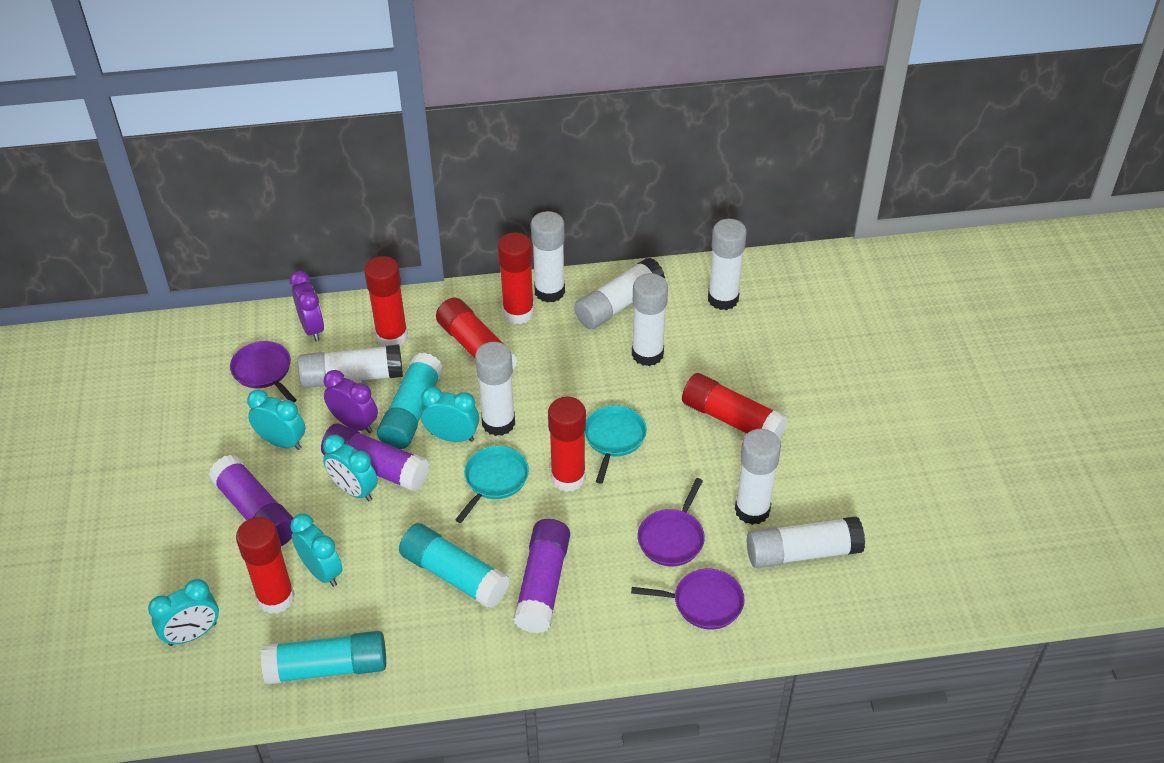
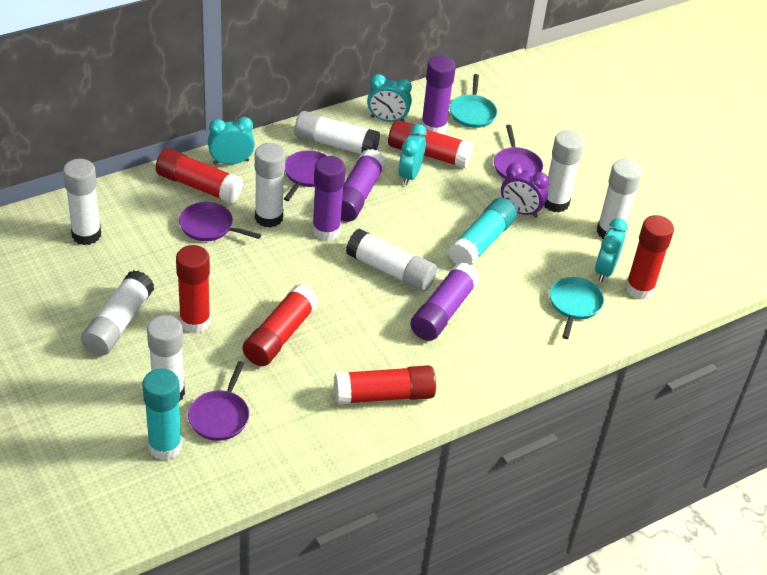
purple clock: [290,271,324,341] [324,370,378,434] = 2 -> [501,163,549,218] = 1
purple glue stick: [208,454,293,546] [321,423,429,492] [513,519,570,633] = 3 -> [312,156,346,241] [341,149,386,222] [410,262,480,341] [421,56,456,134] = 4
purple pan: [230,341,297,403] [631,569,745,629] [637,478,705,566] = 3 -> [179,202,261,241] [188,361,249,441] [284,150,327,201] [494,125,543,179] = 4
turquoise clock: [148,579,219,646] [247,389,306,450] [290,514,343,587] [323,435,378,501] [421,387,479,442] = 5 -> [208,117,255,165] [367,74,412,122] [399,124,427,186] [595,218,628,282] = 4
turquoise glue stick: [261,631,386,685] [377,353,443,449] [399,523,510,609] = 3 -> [142,368,182,460] [449,198,517,265] = 2

